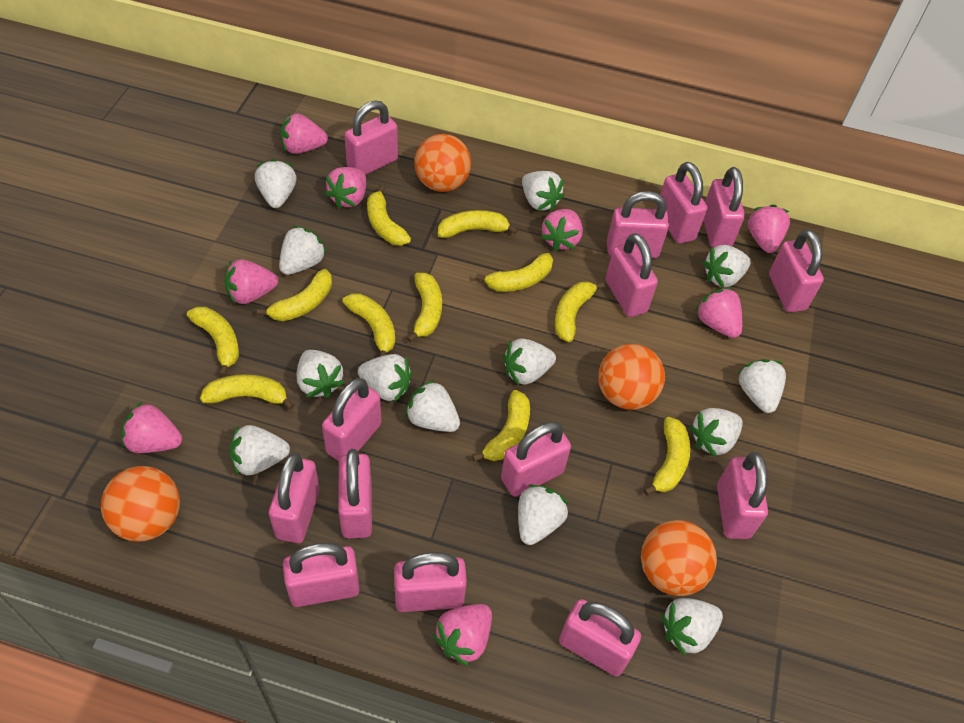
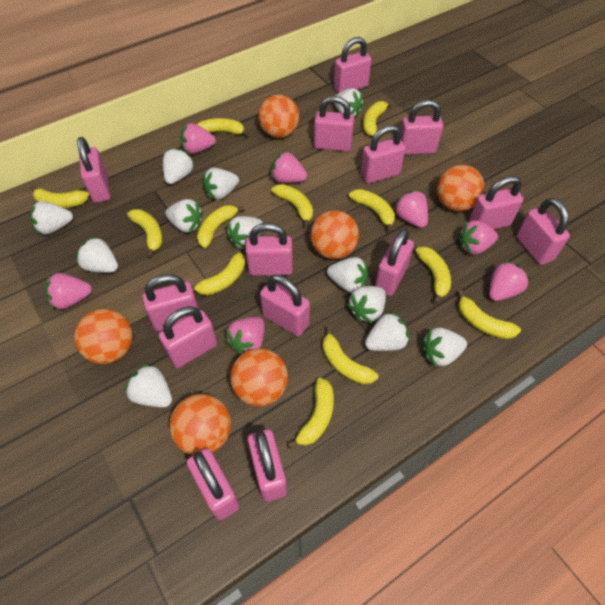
orange ball: [101,466,180,542] [415,134,471,192] [598,344,665,410] [641,520,717,596] = 4 -> [74,309,133,364] [169,394,231,455] [230,348,288,407] [258,95,299,138] [310,210,359,259] [437,165,484,211] = 6
pink strawberry: [122,402,182,453] [225,259,278,304] [280,113,328,154] [325,167,366,209] [433,604,492,666] [541,209,583,251] [695,287,742,338] [748,205,790,253] = 8 -> [45,273,92,310] [180,123,216,154] [226,317,265,355] [271,151,307,183] [393,190,428,228] [458,220,498,255] [489,260,530,301] = 7
white strawberry: [229,425,290,476] [255,159,296,208] [279,226,327,275] [297,350,345,398] [358,354,412,402] [405,379,460,432] [503,338,556,385] [518,484,568,545] [522,171,564,211] [661,598,723,656] [689,408,743,457] [703,245,751,288] [737,359,786,413] = 13 -> [30,201,73,235] [75,236,118,273] [125,363,172,407] [163,148,195,184] [165,199,203,233] [203,168,239,200] [227,216,263,249] [327,257,368,293] [334,88,364,118] [347,286,386,323] [365,311,410,351] [422,327,467,367] = 12
yellow banana: [187,307,239,377] [200,374,294,410] [257,269,332,321] [342,293,395,357] [367,185,411,246] [407,273,442,343] [438,210,518,238] [472,390,530,462] [476,253,553,292] [555,281,605,342] [644,417,691,495] = 11 -> [30,185,89,208] [127,209,163,257] [192,252,246,296] [197,118,249,136] [197,205,245,248] [271,184,313,228] [287,378,334,449] [322,326,378,385] [349,189,395,232] [363,101,393,136] [416,246,451,304] [458,290,521,339] = 12

